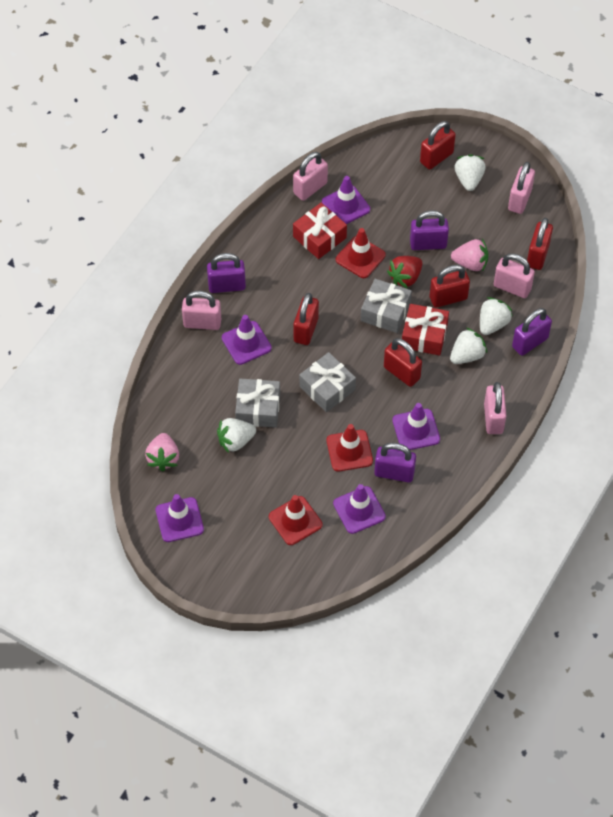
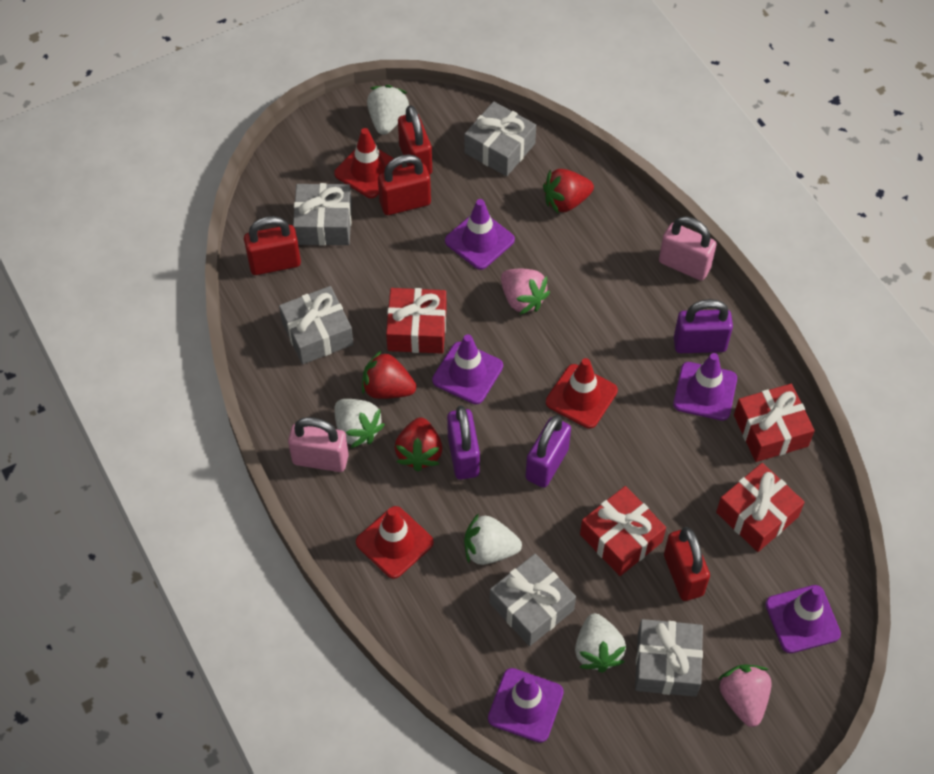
grey gift: [235,379,280,428] [299,352,356,412] [361,279,412,333] = 3 -> [279,286,354,364] [293,183,352,246] [464,101,536,176] [490,554,576,646] [635,619,703,697] = 5
pink padlock: [182,291,221,330] [293,152,328,201] [484,382,506,434] [494,253,535,298] [508,162,535,214] = 5 -> [288,417,349,472] [659,217,717,281] = 2
purple padlock: [207,253,246,293] [374,443,416,483] [410,210,449,250] [512,308,552,356] = 4 -> [447,405,480,480] [525,415,571,488] [674,299,733,353] = 3
red gift: [293,203,347,259] [402,304,449,356] = 2 -> [386,288,447,354] [580,486,666,576] [716,463,805,552] [734,384,815,462] = 4
red padlock: [293,293,319,345] [384,338,422,387] [420,121,456,170] [430,265,470,308] [527,218,553,270] = 5 -> [244,216,301,275] [378,154,431,215] [398,105,432,175] [664,527,710,601] = 4
red strawberry: [387,256,423,289] = 1 -> [362,350,416,399] [395,417,442,471] [543,169,594,214] = 3

